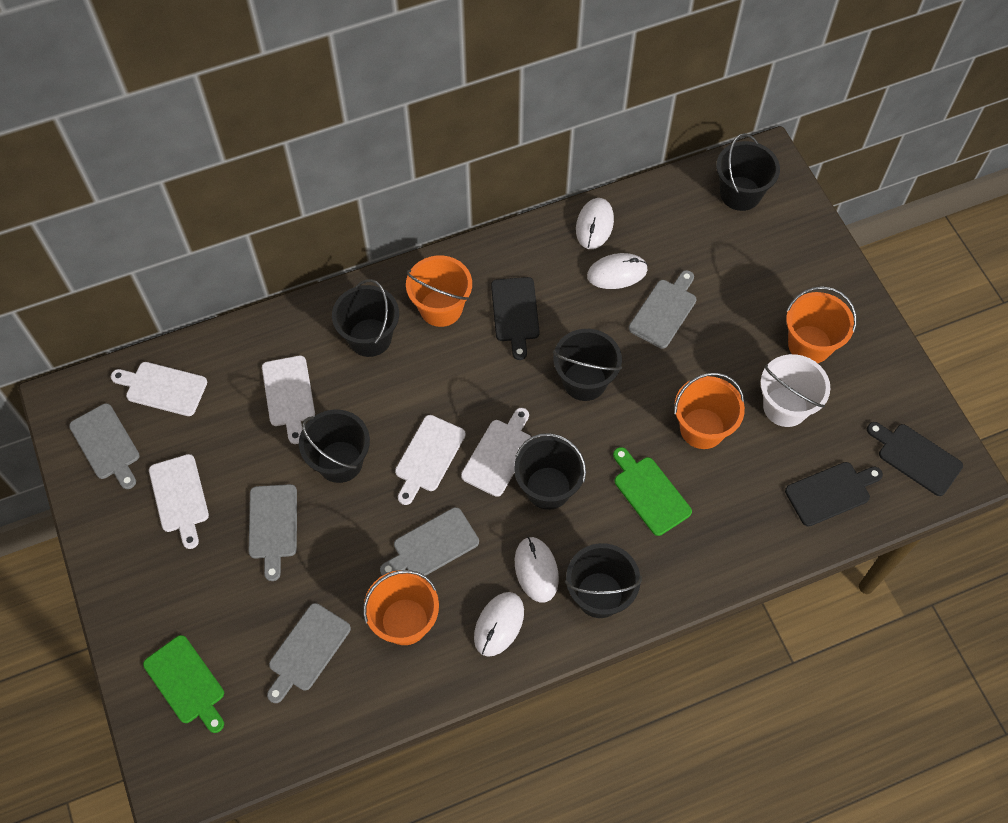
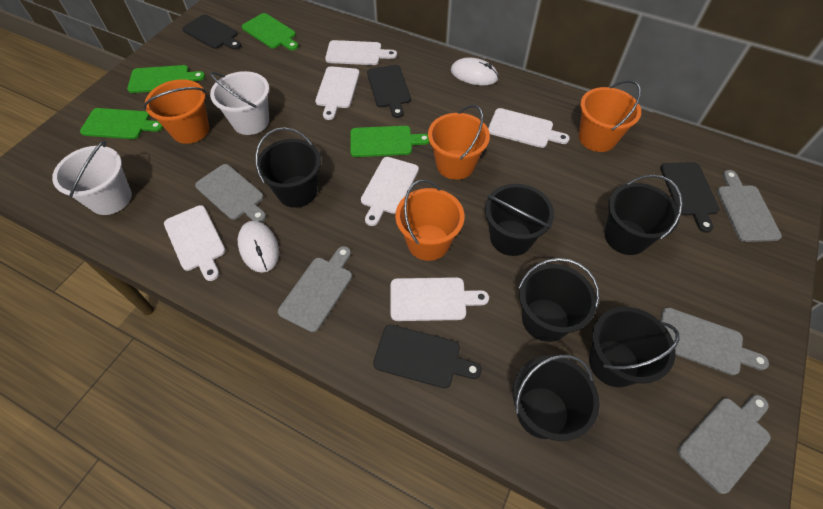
black cutting board: [491,277,540,360] [785,462,883,527] [867,422,963,496] = 3 -> [182,14,241,50] [367,65,411,118] [373,325,481,388] [660,162,720,233] = 4
green cutting board: [143,635,224,733] [613,447,692,536] = 2 -> [80,108,163,139] [127,65,205,93] [242,13,298,50] [350,126,430,157] = 4
white bucket: [760,354,831,427] = 1 -> [52,141,132,215] [210,71,269,135] = 2
white cutting board: [111,362,207,416] [149,454,209,549] [262,356,315,444] [395,415,466,505] [461,408,531,497] = 5 -> [164,205,226,281] [315,66,360,120] [325,40,397,65] [361,157,419,226] [391,277,489,321] [488,108,570,148] = 6
white mouse: [474,592,524,657] [515,537,559,603] [576,198,614,249] [587,253,648,289] = 4 -> [238,221,279,273] [451,57,499,85] = 2

